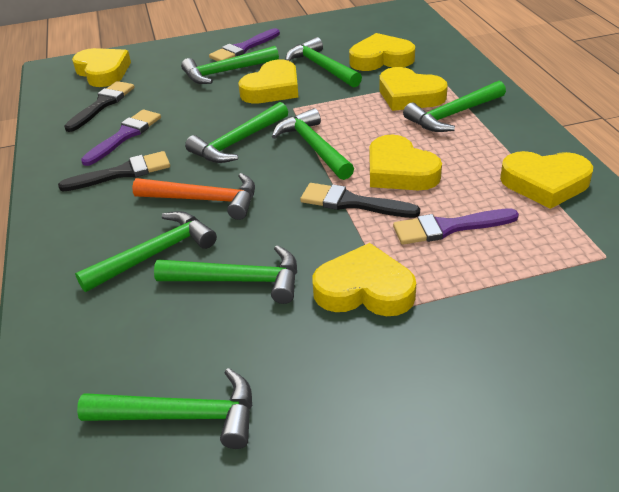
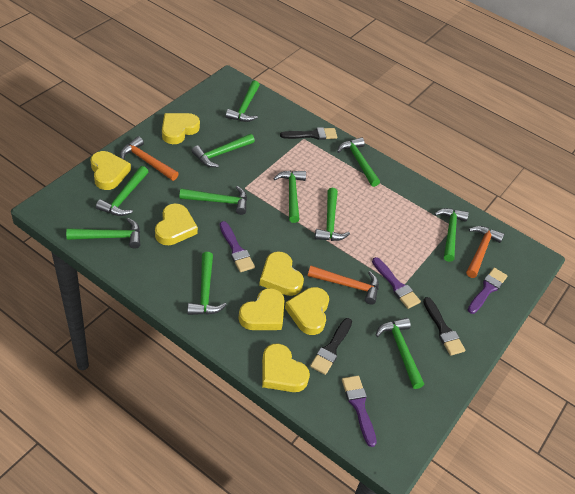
green hammer: [75,211,217,292] [77,368,252,449] [154,245,297,304] [181,46,279,84] [185,102,288,163] [272,108,354,180] [286,37,362,87] [403,81,506,132] = 8 -> [66,218,140,249] [96,166,148,216] [179,186,247,215] [187,252,227,315] [192,134,255,167] [226,80,260,122] [273,170,306,223] [315,188,350,241] [337,137,380,187] [376,318,424,389] [434,208,469,262] = 11
orange hammer: [132,173,255,220] = 1 -> [120,136,179,181] [308,266,379,305] [466,226,504,278] = 3
purple brush: [81,109,161,166] [209,28,280,61] [393,209,519,245] = 3 -> [220,221,255,272] [342,376,377,447] [372,257,421,309] [468,268,507,314] = 4

